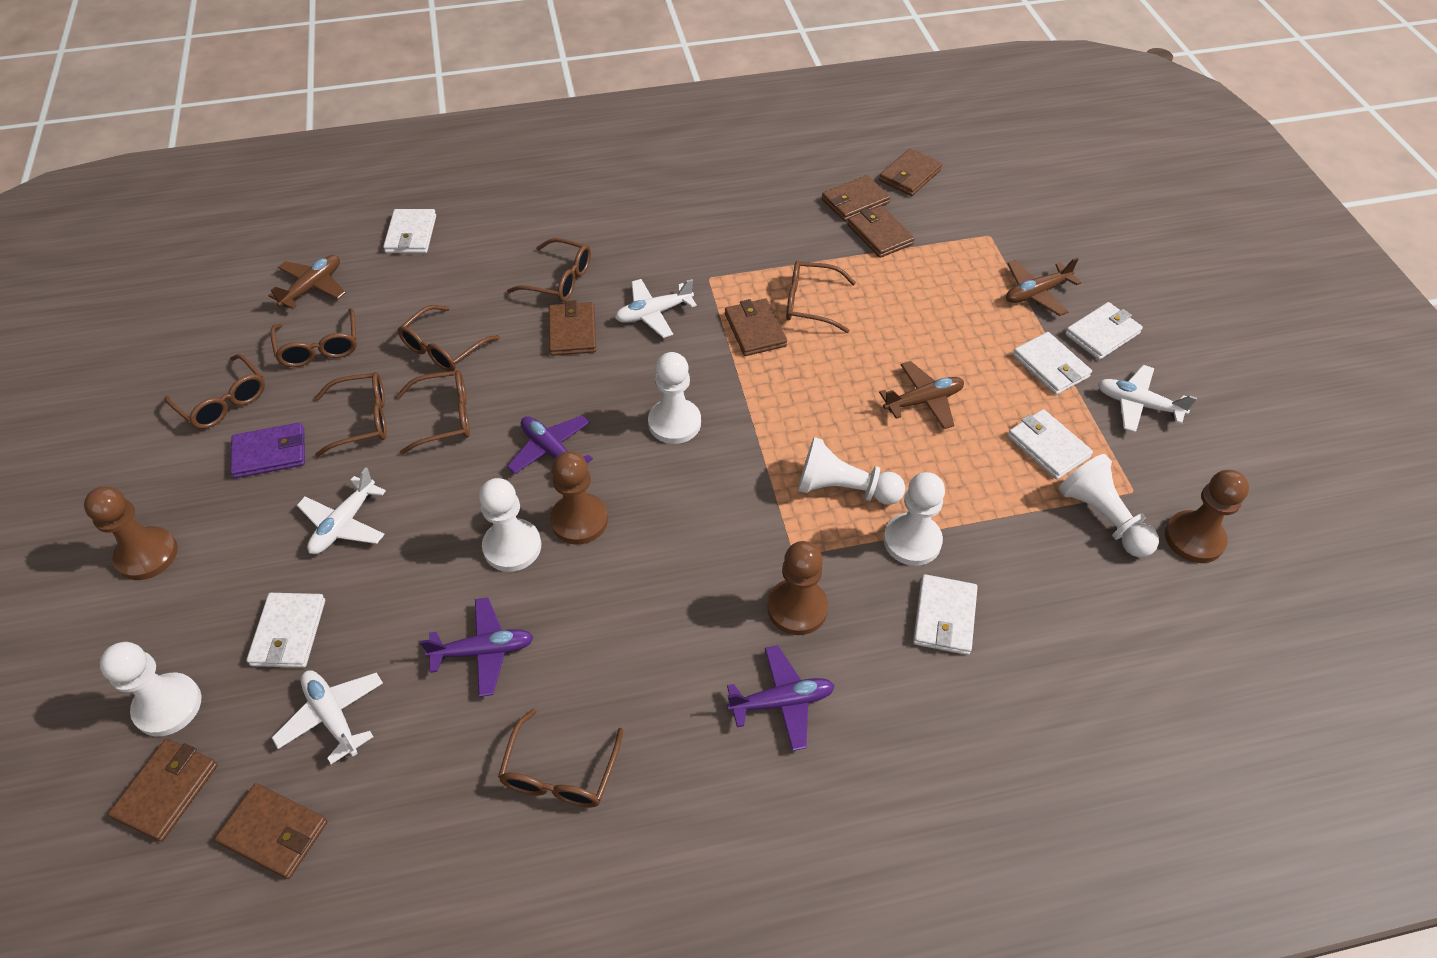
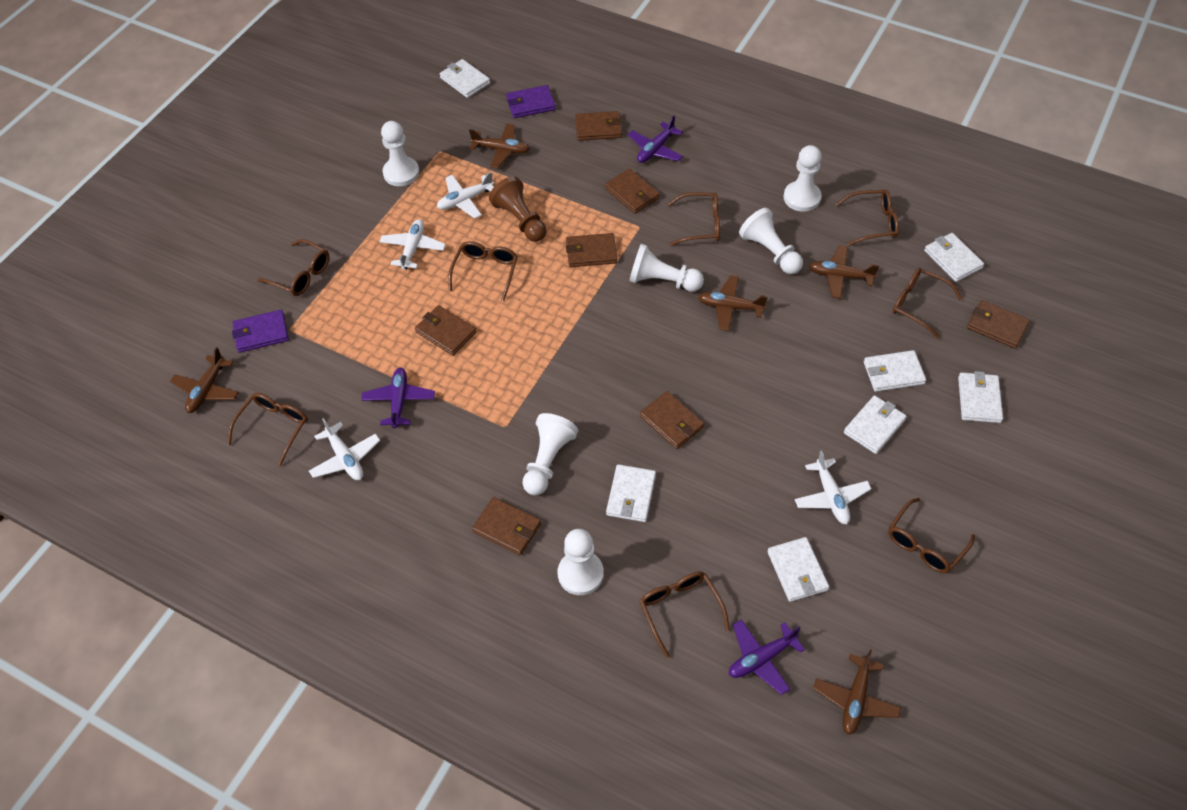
brown pawn: [84,487,178,580] [550,451,608,544] [767,541,828,635] [1165,470,1249,563] = 4 -> [489,176,547,242] = 1
brown plane: [268,255,346,309] [879,361,964,429] [1006,258,1081,316] = 3 -> [170,347,239,413] [469,124,530,169] [698,275,768,331] [809,245,879,299] [813,649,901,735] = 5
purple wallet: [230,422,305,478] = 1 -> [232,310,289,353] [506,85,556,118] = 2
white wallet: [246,593,325,668] [383,209,436,253] [913,574,978,655] [1008,409,1093,479] [1013,332,1092,395] [1065,302,1143,360] = 6 -> [440,59,490,98] [606,464,656,522] [767,537,829,602] [844,395,907,454] [864,350,926,392] [924,233,984,282] [958,371,1003,423] = 7

